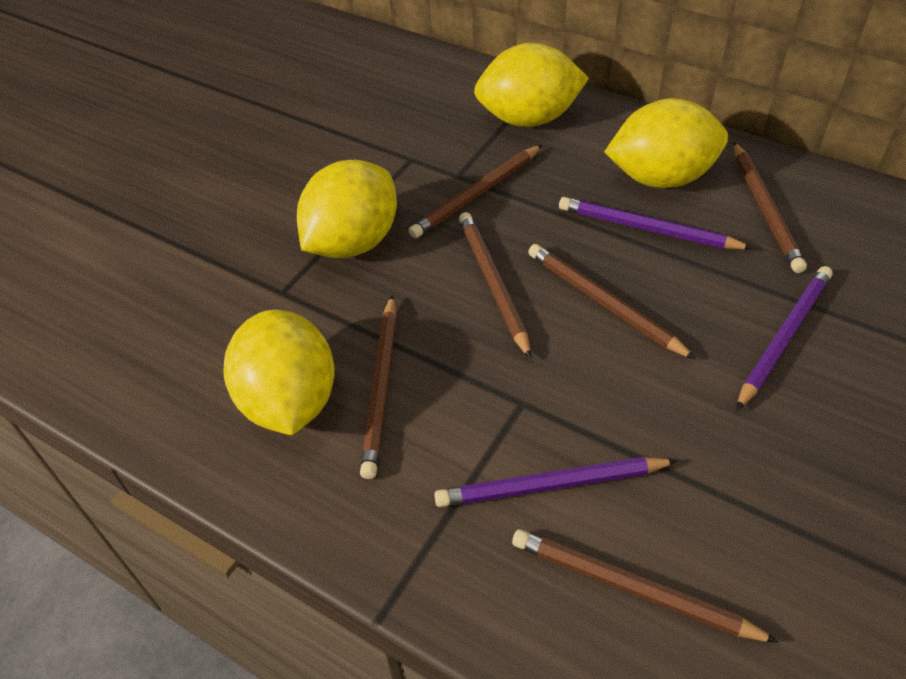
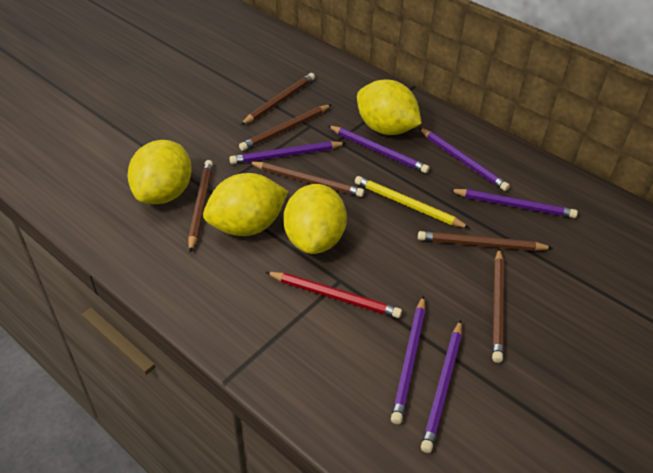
purple pencil: [434,457,678,507] [559,197,753,249] [736,266,832,410] = 3 -> [229,141,346,164] [327,125,429,173] [391,296,425,424] [419,128,510,191] [421,320,462,453] [449,189,578,218] = 6
red pencil: none = 0 -> [266,272,402,318] = 1
yellow pencil: none = 0 -> [355,176,470,228] = 1

